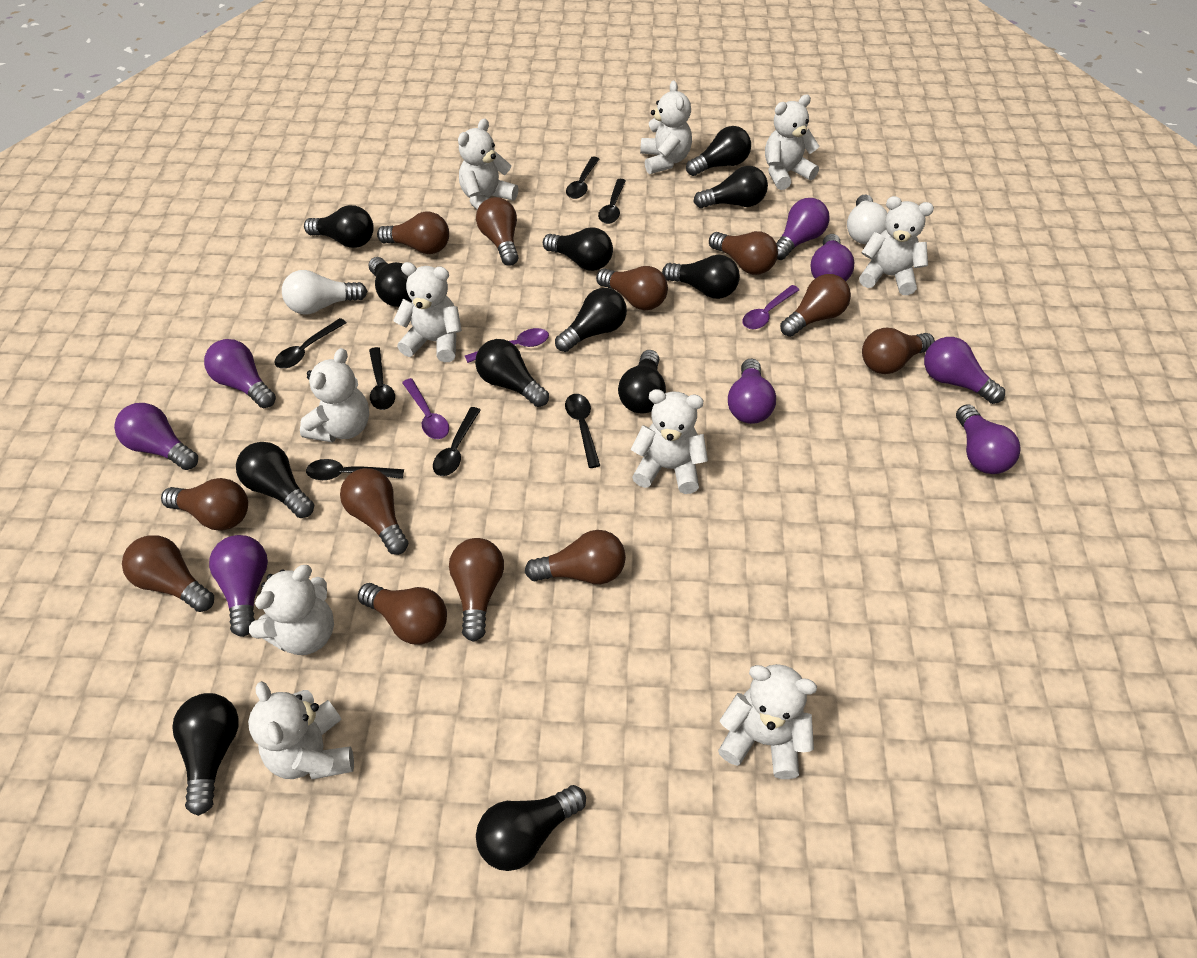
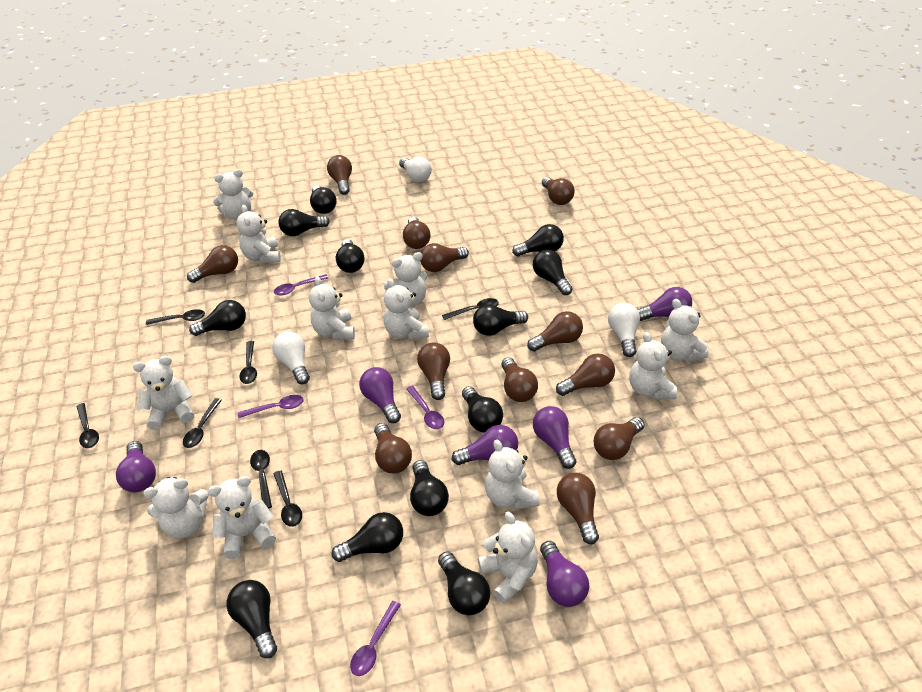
purple light bulb: [114,403,198,470] [204,339,276,408] [209,535,268,637] [728,359,776,424] [776,198,829,260] [811,234,854,281] [924,337,1005,404] [956,404,1021,474] = 8 -> [116,441,156,492] [359,367,401,423] [452,425,518,465] [533,406,576,469] [540,541,589,607] [637,287,692,321] = 6
purple spoon: [402,378,449,439] [465,328,549,363] [743,285,799,329] = 3 -> [238,395,304,418] [274,274,328,295] [350,601,401,676] [406,386,444,429] = 4
white light bulb: [282,270,367,314] [847,195,888,244] = 2 -> [272,332,310,384] [399,157,432,182] [608,303,640,357] = 3
white teddy bear: [248,681,354,779] [249,565,334,655] [300,348,369,442] [393,262,462,362] [458,119,518,210] [630,389,708,494] [640,80,692,174] [718,664,817,779] [765,94,820,190] [859,196,934,295] = 10 -> [133,356,194,430] [143,477,209,538] [207,476,276,559] [213,169,253,220] [237,205,281,263] [309,276,355,340] [384,252,427,307] [384,278,429,340] [478,512,538,604] [485,440,540,510] [629,332,677,400] [661,299,708,362] = 12

